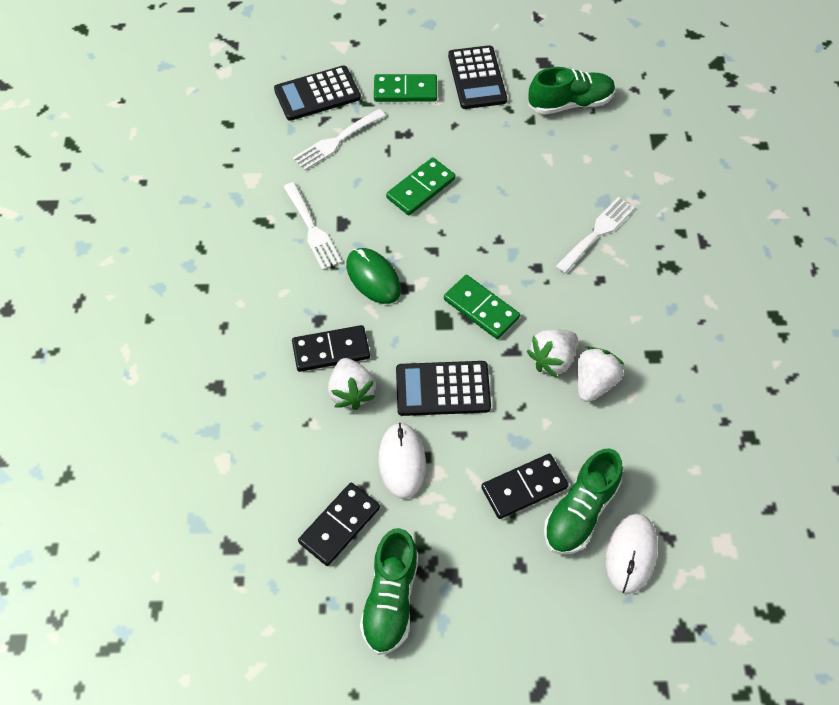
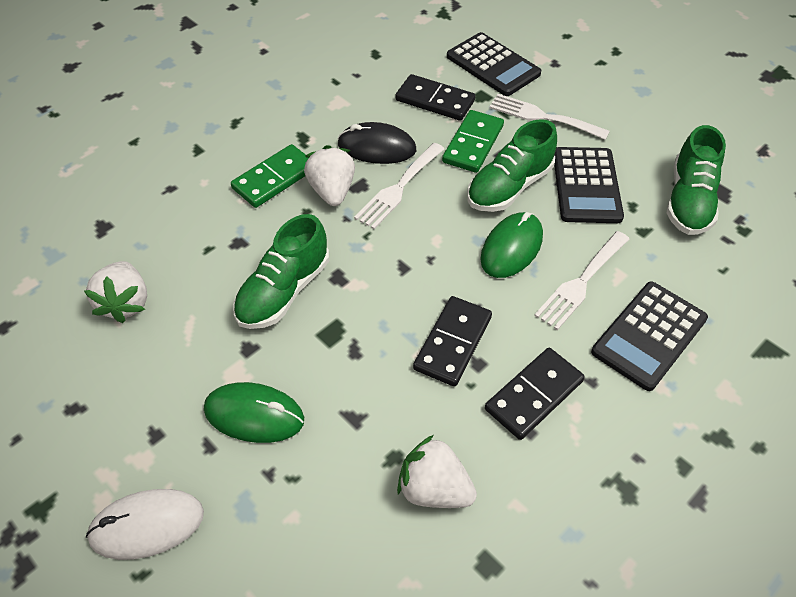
black mouse: none = 0 -> [337,122,416,164] = 1
green domino: [374,74,437,102] [386,157,455,215] [444,275,520,339] = 3 -> [231,144,308,208] [442,110,504,173] = 2
green mouse: [346,248,401,304] = 1 -> [204,382,304,443] [481,212,543,278] = 2
white mouse: [378,422,426,499] [606,513,658,594] = 2 -> [86,489,204,560] = 1

